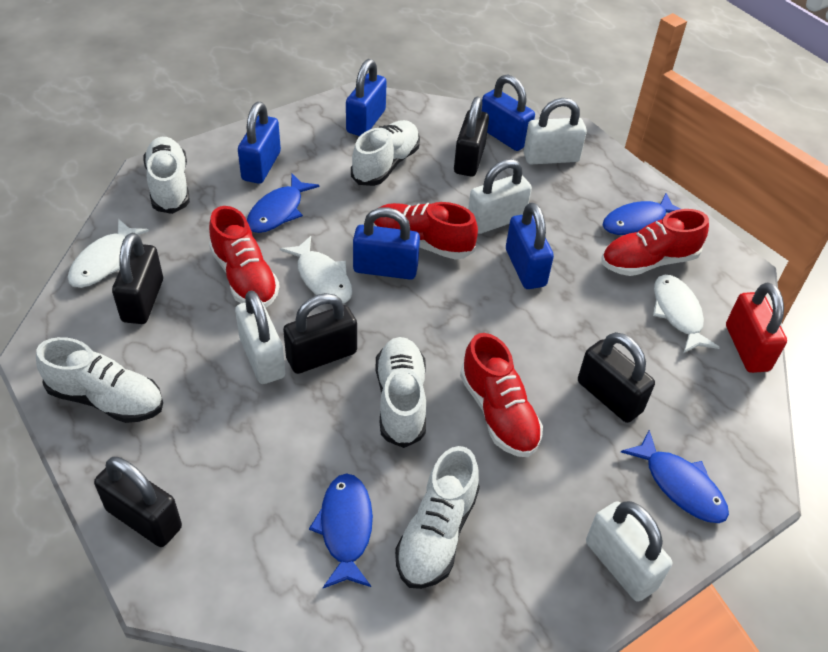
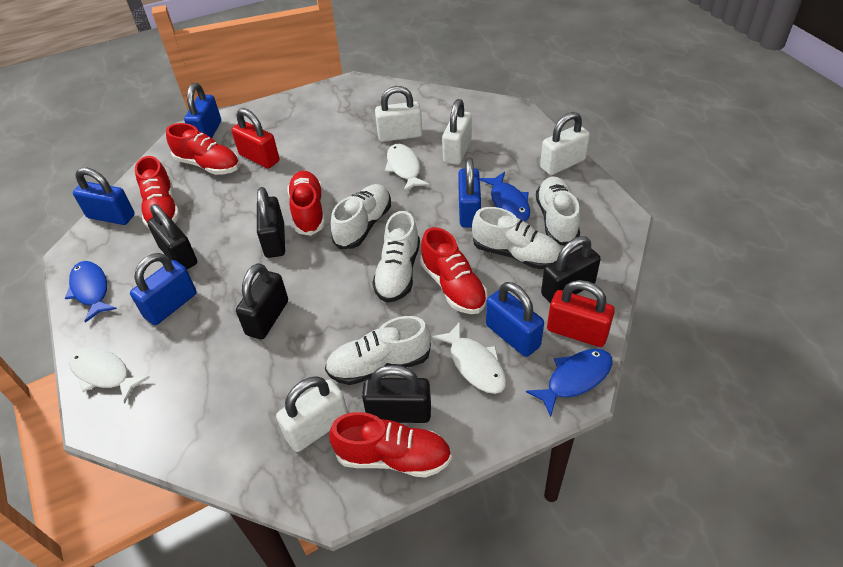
blue fish: [247,173,319,233] [309,473,373,588] [603,193,681,235] [621,430,729,523] = 4 -> [65,261,117,323] [480,172,530,222] [526,349,612,417] = 3
red padlock: [726,283,787,373] = 1 -> [231,108,279,169] [547,280,615,347] = 2
red shoe: [209,206,280,308] [374,202,478,260] [460,333,543,457] [601,209,709,276] = 4 -> [135,156,180,228] [166,123,240,175] [287,171,325,236] [329,412,452,478] [420,227,487,314] = 5

